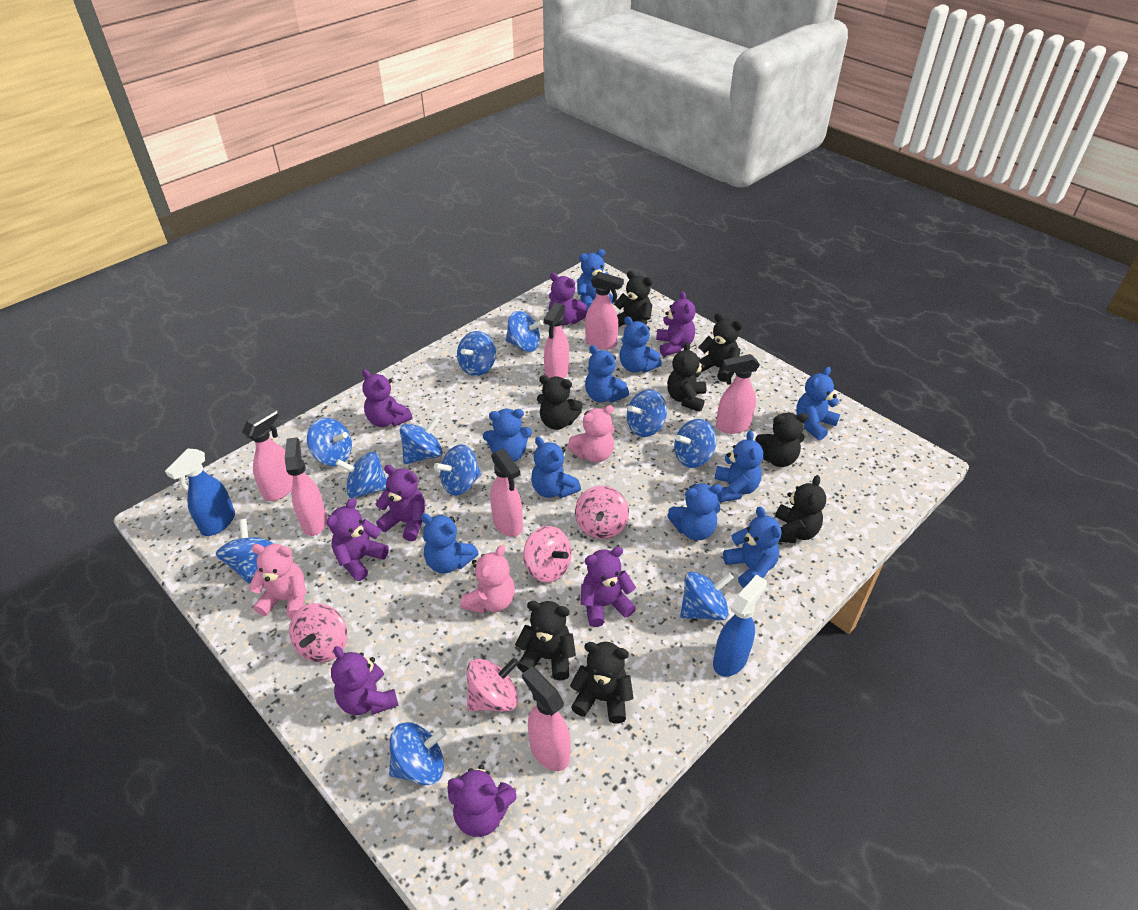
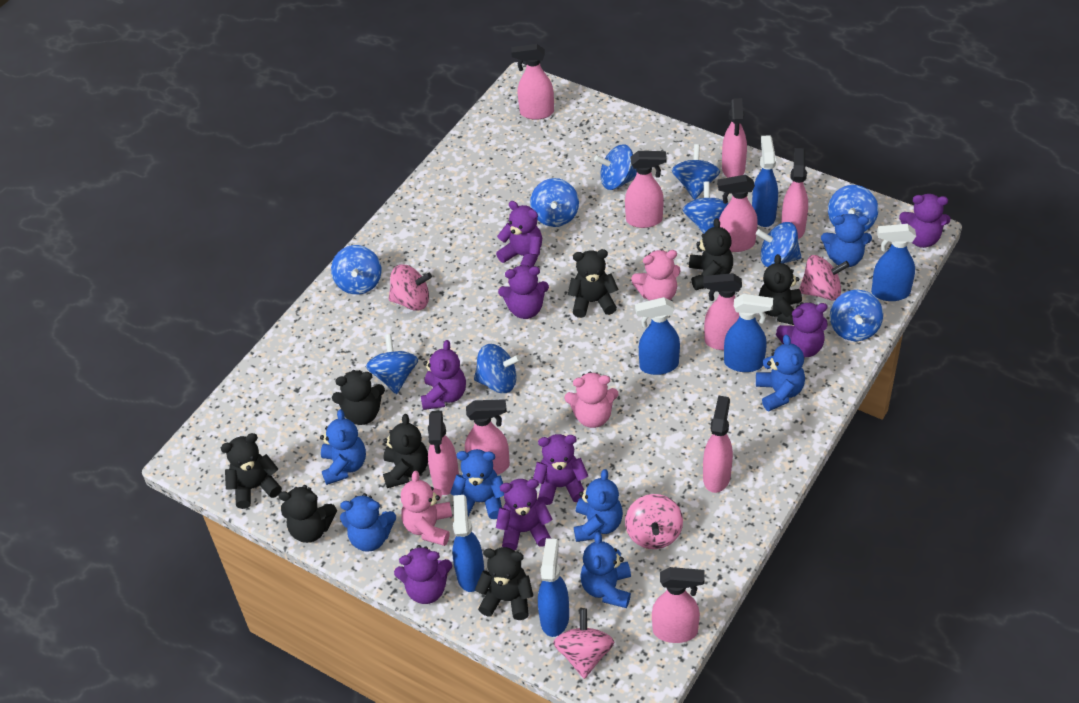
blue spinning top: [216,519,274,584] [307,418,352,466] [336,452,387,498] [389,722,446,785] [400,417,442,464] [434,444,482,496] [457,331,496,376] [506,311,544,352] [627,390,667,437] [674,419,716,468] [680,572,734,621] = 11 -> [331,245,381,295] [366,334,418,394] [474,344,521,393] [530,178,579,227] [594,144,637,190] [672,144,720,200] [682,181,729,234] [756,222,801,267] [828,185,878,232] [830,290,883,341] = 10
blue spray bottle: [165,449,235,536] [713,575,767,677] = 2 -> [452,495,485,592] [538,538,569,637] [635,297,680,375] [724,294,773,372] [752,135,778,227] [871,224,916,301] = 6
blue teddy bear: [421,513,479,573] [483,409,532,462] [531,437,581,498] [577,249,613,311] [585,345,629,403] [620,316,662,373] [667,483,722,540] [714,430,763,502] [723,507,781,588] [796,367,840,440] = 10 -> [320,409,366,485] [340,493,396,552] [450,449,504,519] [574,469,623,542] [580,532,631,608] [756,335,805,411] [821,214,872,268] = 7
pink spray bottle: [242,407,293,501] [285,437,327,536] [490,449,523,537] [522,667,571,771] [544,302,569,379] [585,272,624,350] [716,354,760,434] = 7 -> [428,411,459,495] [465,399,510,475] [511,44,554,120] [625,151,667,228] [652,567,704,643] [703,273,742,350] [703,396,733,493] [717,175,758,252] [722,98,747,178] [781,148,808,239] = 10

